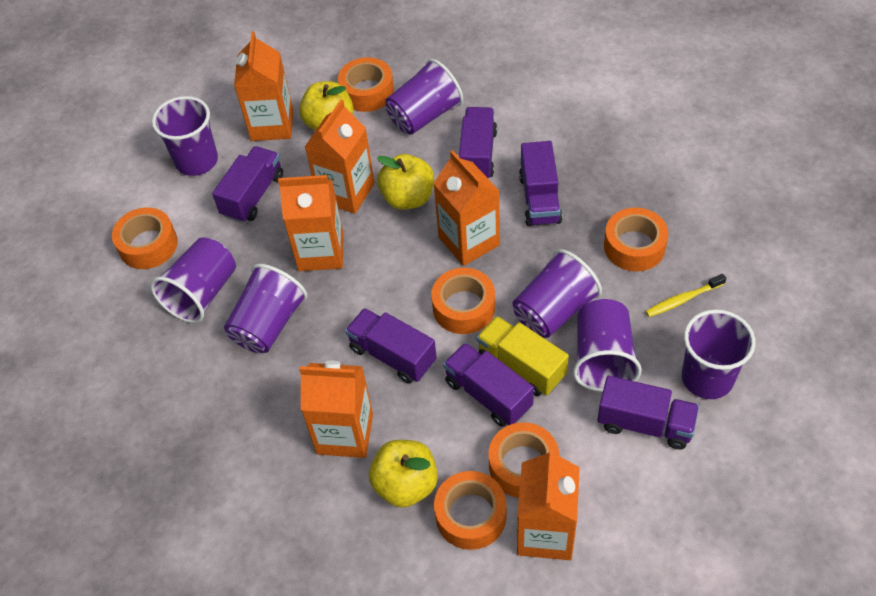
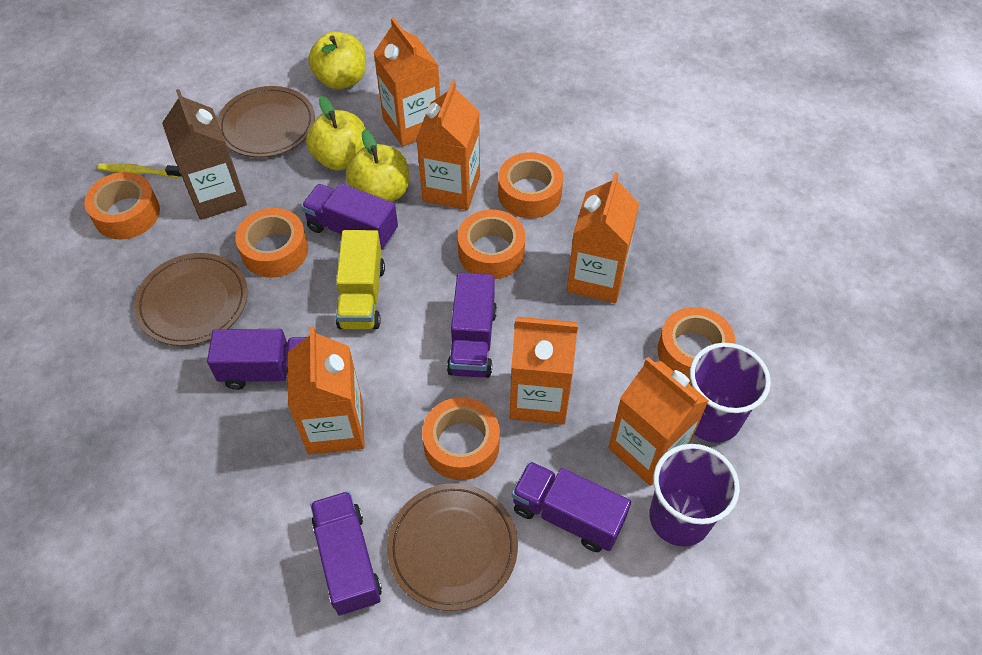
brown carton: none = 0 -> [162,89,247,220] = 1
brown plate: none = 0 -> [134,253,248,346] [217,86,315,157] [387,483,518,611] = 3
purple cup: [150,237,236,323] [152,96,218,176] [224,264,307,353] [385,59,463,135] [512,249,602,338] [573,299,642,392] [682,309,756,399] = 7 -> [649,444,740,547] [690,343,771,443] = 2
purple truck: [212,146,283,223] [345,308,437,384] [443,343,534,427] [459,107,497,178] [519,141,562,226] [597,376,699,449] = 6 -> [207,329,307,390] [301,183,398,250] [310,491,382,615] [447,273,497,378] [512,461,631,552] = 5

